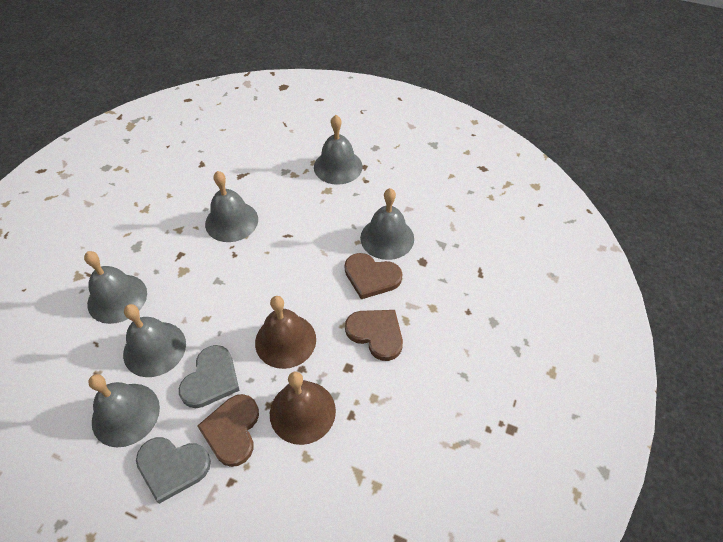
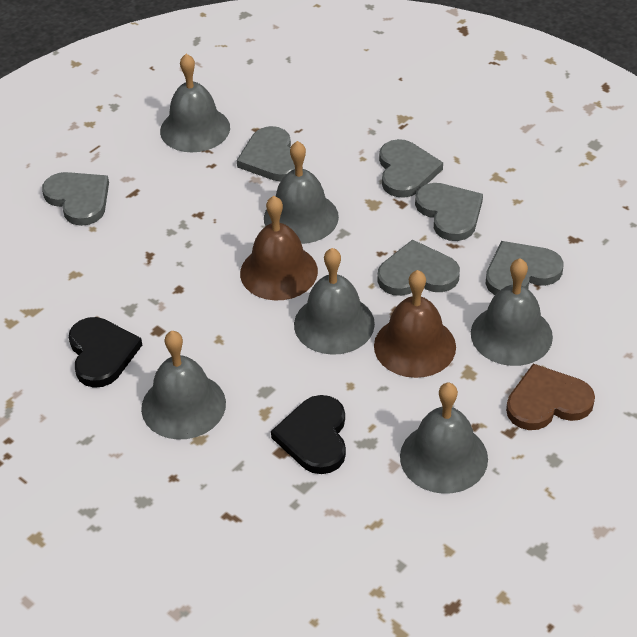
black heart: none = 0 -> [69,317,142,388] [271,395,346,474] = 2
brown heart: [197,394,259,467] [345,253,402,299] [345,310,403,361] = 3 -> [506,364,595,430] = 1
grey heart: [136,437,211,504] [179,345,240,408] = 2 -> [42,172,109,226] [237,126,303,182] [377,239,460,296] [379,139,443,198] [415,183,483,241] [486,241,563,295] = 6

